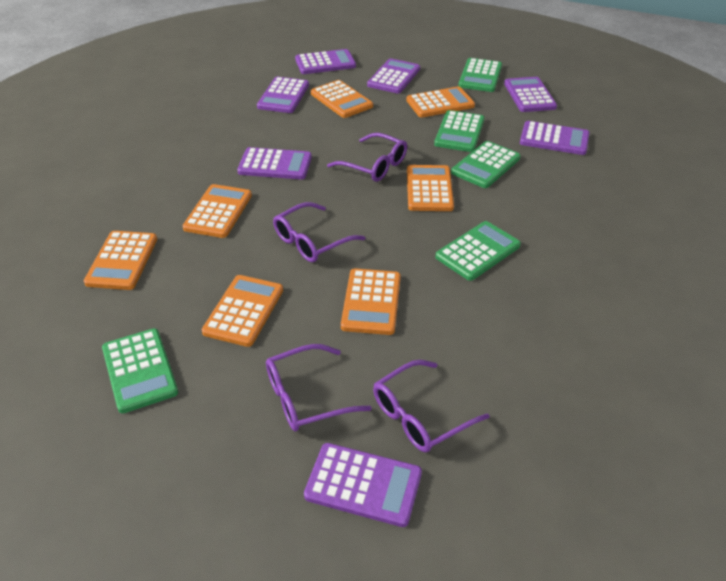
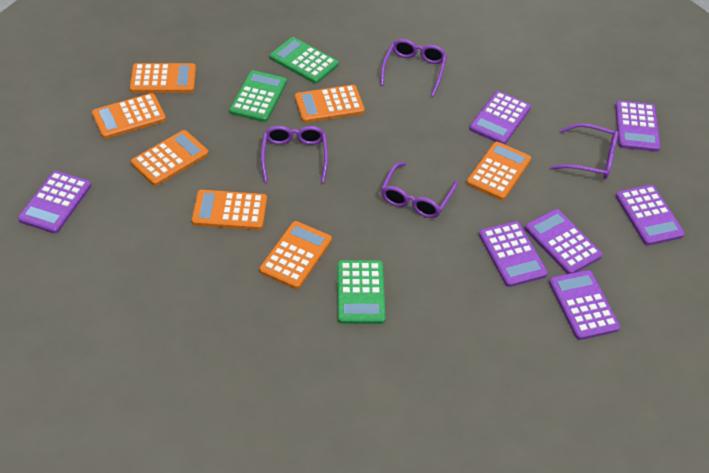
green calculator: [102,328,178,413] [434,110,484,152] [435,221,521,281] [451,141,521,188] [458,58,502,92] = 5 -> [229,70,287,122] [270,37,339,84] [337,260,386,324] = 3

